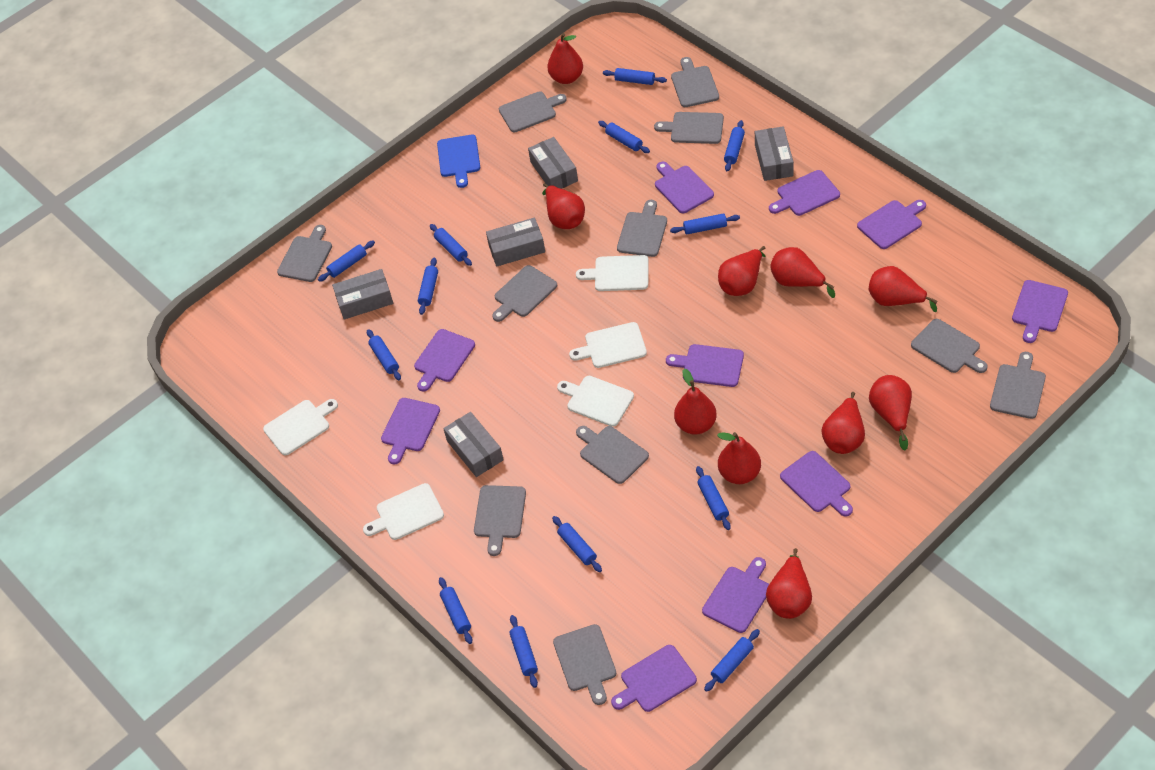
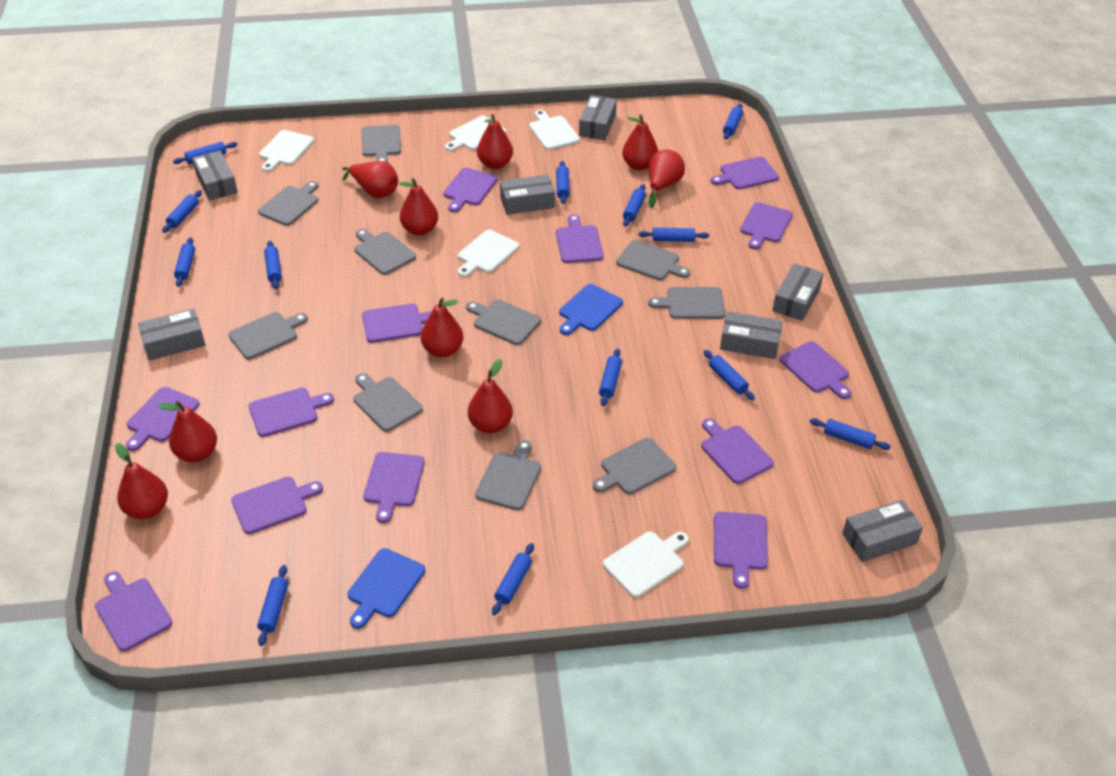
blue cutting board: [437,135,480,188] = 1 -> [348,548,425,629] [559,284,623,335] = 2
grey box: [332,269,393,320] [443,412,504,477] [486,218,545,266] [528,137,578,189] [755,126,794,181] = 5 -> [138,308,205,361] [192,151,238,201] [500,174,555,215] [579,95,617,140] [720,311,783,359] [772,263,824,321] [842,500,923,562] = 7
grey cutting board: [277,225,332,282] [474,485,526,556] [492,265,557,322] [499,91,567,132] [553,624,617,705] [576,426,649,484] [617,200,667,257] [654,112,724,144] [671,57,719,107] [911,319,988,373] [990,352,1046,419] = 11 -> [228,312,308,359] [258,181,318,226] [353,373,423,432] [354,229,416,275] [362,125,401,163] [466,300,541,345] [475,440,541,510] [593,438,676,494] [616,240,690,280] [648,287,725,319] = 10
purple cutting board: [381,398,440,464] [414,329,475,392] [611,645,697,712] [655,162,714,214] [666,344,744,387] [702,557,769,633] [769,170,840,216] [780,451,853,517] [857,200,926,249] [1012,280,1068,343] = 10 -> [95,571,172,652] [126,387,200,451] [231,477,323,534] [249,388,334,437] [362,304,432,343] [363,452,425,523] [443,168,497,212] [556,215,603,263] [701,418,774,484] [711,157,779,189] [714,512,768,589] [740,202,793,249] [780,341,851,399] = 13
red pear: [542,183,585,229] [547,33,583,84] [674,369,717,435] [717,432,761,484] [718,246,765,296] [766,548,812,619] [770,247,835,298] [821,392,865,454] [869,266,937,312] [869,375,912,450] = 10 -> [115,443,168,519] [158,401,217,462] [343,161,398,198] [399,178,438,236] [421,298,463,358] [468,359,513,433] [477,114,513,169] [622,114,658,170] [649,150,685,208] = 9

